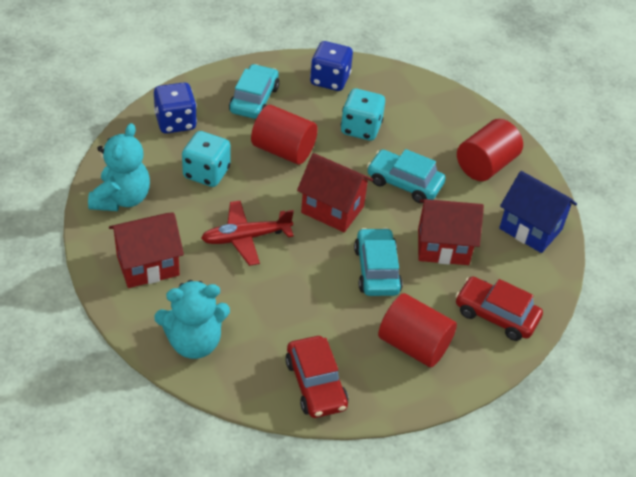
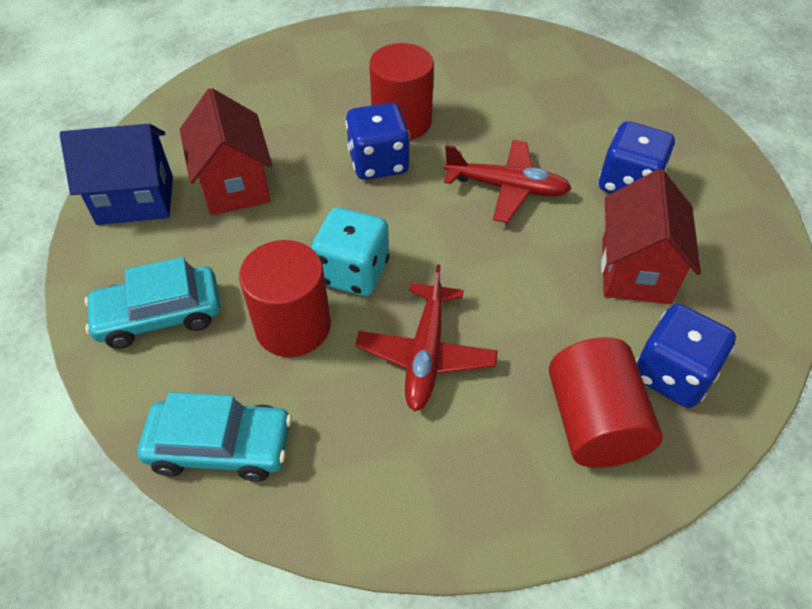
blue dice: [154,82,197,134] [310,41,353,91] = 2 -> [346,103,410,180] [599,121,675,194] [636,304,736,408] = 3
red car: [285,336,348,418] [455,276,543,341] = 2 -> none = 0
red house: [109,212,184,288] [297,153,373,232] [418,199,484,265] = 3 -> [180,88,272,215] [601,169,701,304] = 2
red plane: [201,201,294,266] = 1 -> [355,264,498,411] [444,140,572,223] = 2
turquoise car: [229,64,279,119] [354,228,403,296] [367,149,446,203] = 3 -> [84,257,221,349] [137,392,292,481] = 2
turquoise dice: [182,131,230,187] [341,89,385,141] = 2 -> [311,207,389,296] = 1
turquoise teddy bear: [88,123,150,211] [154,280,230,359] = 2 -> none = 0

